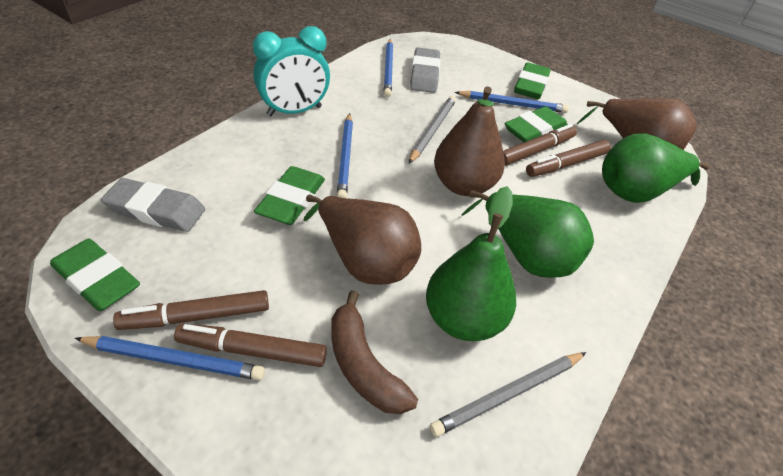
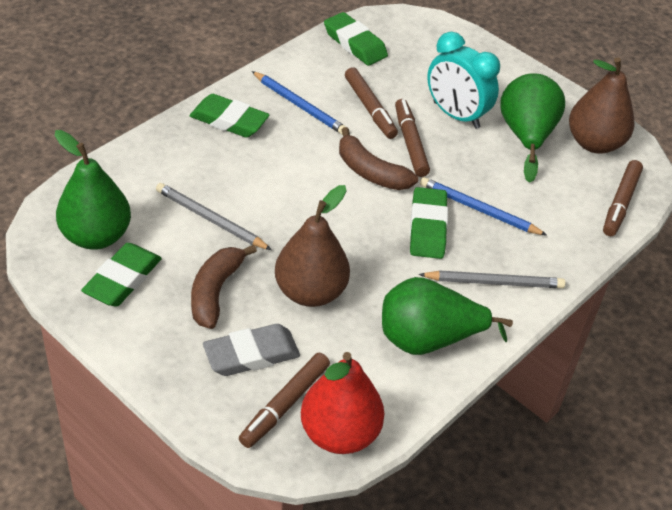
blue pencil: [75,336,265,380] [337,113,353,198] [384,39,393,97] [455,91,569,113] = 4 -> [252,71,346,135] [420,177,547,236] = 2
brown banana: [331,290,418,414] = 1 -> [191,245,257,329] [339,127,418,190] = 2
brown pear: [303,195,421,285] [434,86,505,196] [577,98,697,150] = 3 -> [275,185,350,307] [569,57,634,154] = 2
grey eraser: [101,178,205,232] [410,48,441,93] = 2 -> [203,324,300,376] = 1
red pear: none = 0 -> [301,352,384,454] = 1

